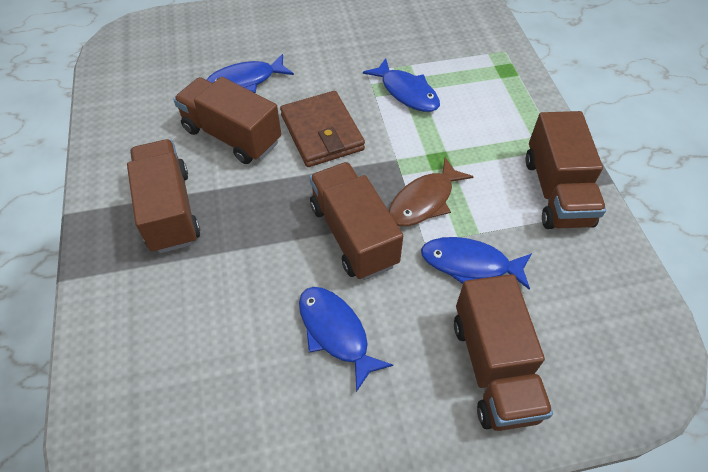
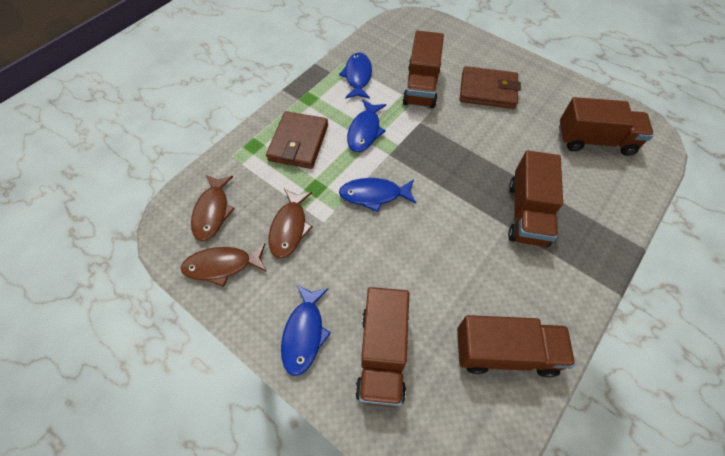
brown fish: [389,157,474,226] = 1 -> [181,243,267,287] [191,175,235,241] [269,189,313,259] = 3
brown wallet: [280,91,365,167] = 1 -> [266,111,328,169] [460,66,521,109] = 2

